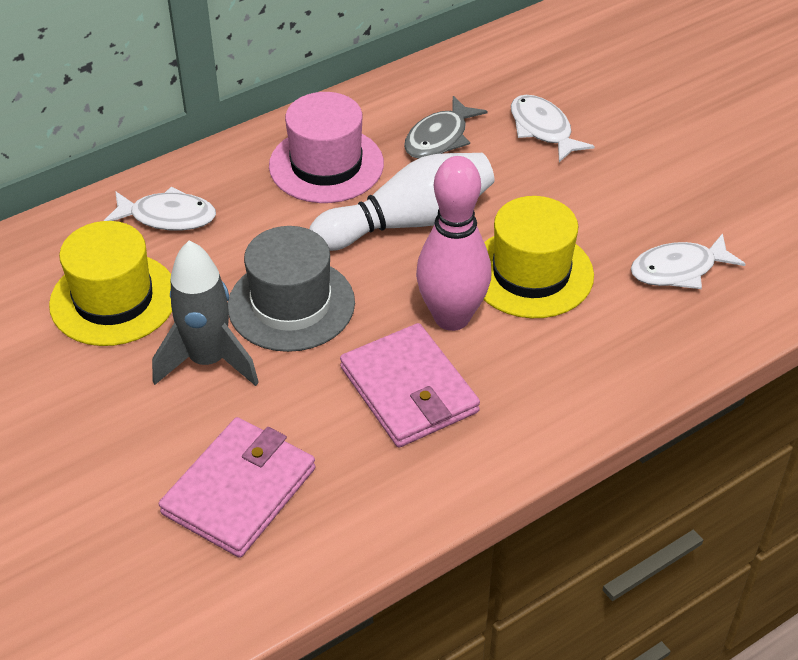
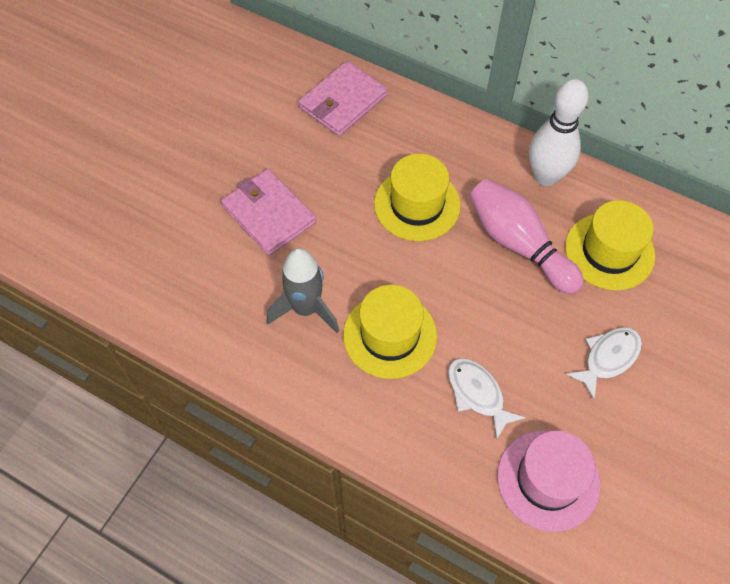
grey fish: [404,96,488,159] = 1 -> none = 0
grey hat: [228,226,355,352] = 1 -> none = 0
white fish: [104,186,216,231] [511,95,595,162] [631,233,745,289] = 3 -> [448,358,526,440] [566,327,642,399] = 2
yellow hat: [49,221,172,346] [483,196,594,318] = 2 -> [343,285,437,379] [374,154,461,241] [565,200,655,290] = 3

